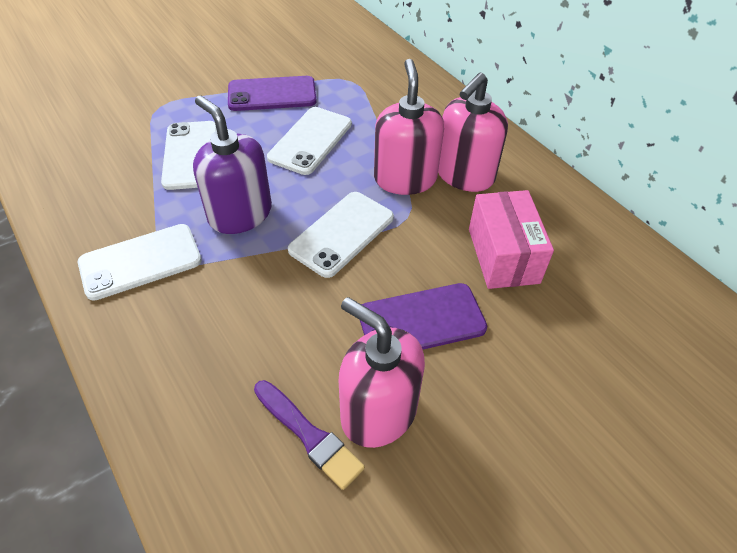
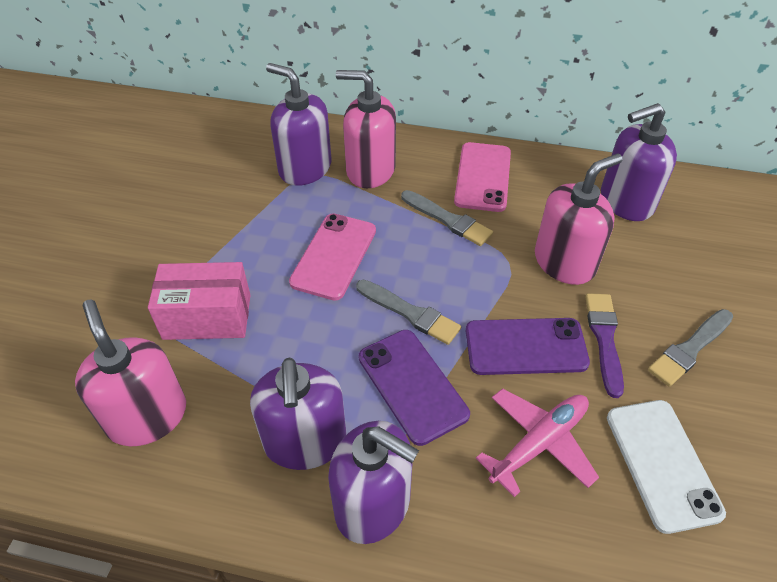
grey brush: none = 0 -> [356,279,461,345] [401,190,493,246] [648,309,733,387] = 3
pink phone: none = 0 -> [289,214,376,301] [454,142,511,212] = 2
pink plane: none = 0 -> [476,388,599,497] = 1
purple soap dispenser: [193,96,272,234] = 1 -> [250,358,346,470] [266,63,331,186] [328,421,419,544] [601,103,677,221] = 4
white phone: [78,224,202,301] [161,121,217,190] [267,107,352,175] [288,192,394,278] = 4 -> [607,400,726,534] = 1

